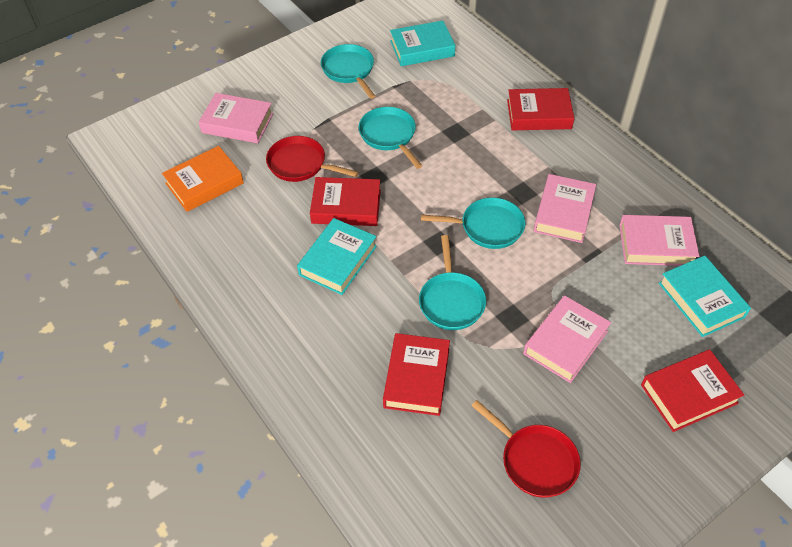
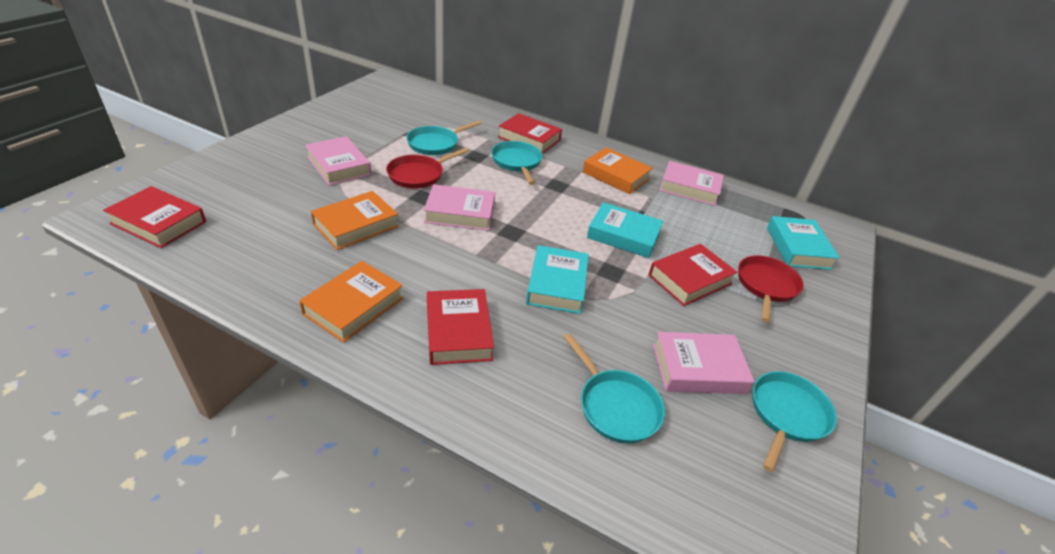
orange book: [162,146,244,212] = 1 -> [299,261,403,343] [311,191,399,250] [583,147,653,194] = 3

